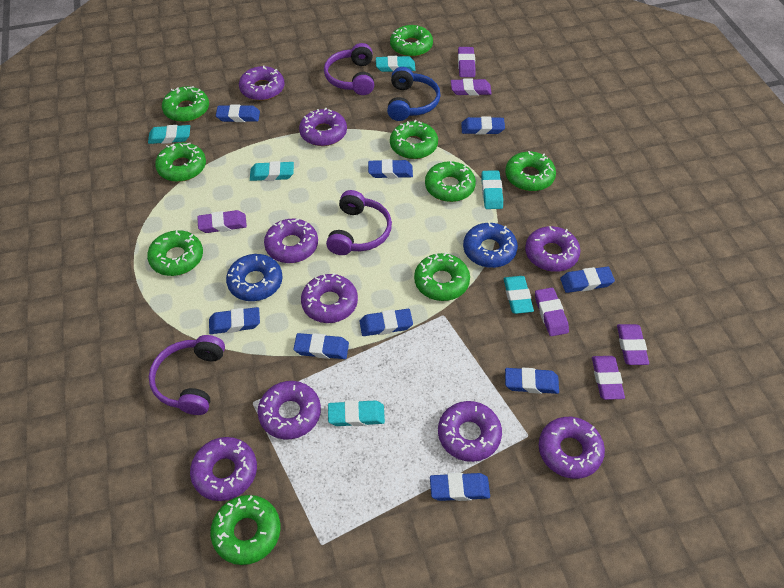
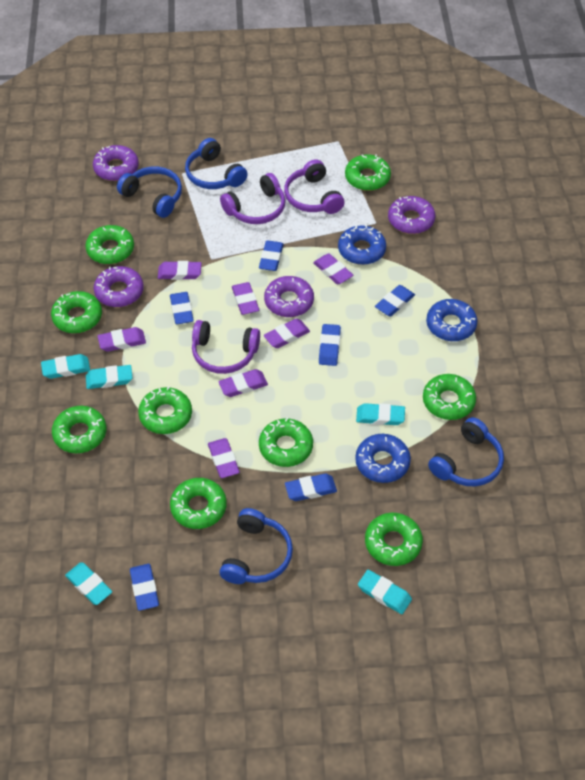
blue donut: [226,254,283,301] [463,223,518,268] = 2 -> [338,225,386,265] [355,434,411,483] [426,299,477,341] = 3
blue eraser: [209,307,260,334] [216,105,260,122] [294,333,349,359] [360,309,413,336] [368,159,413,178] [430,473,490,501] [461,116,505,135] [505,368,559,394] [560,267,615,293] = 9 -> [130,564,159,611] [170,292,194,324] [259,240,284,271] [285,473,337,501] [319,324,341,366] [375,285,415,316] = 6
blue headphones: [387,67,441,121] = 1 -> [117,167,182,218] [185,138,247,189] [220,508,293,584] [428,417,504,486] = 4
purple donut: [190,437,257,501] [239,66,284,101] [258,381,321,439] [264,218,318,263] [299,108,347,146] [301,273,358,323] [438,401,502,462] [525,226,580,272] [539,417,605,479] = 9 -> [93,145,139,181] [94,266,144,307] [264,276,314,317] [388,196,435,234] = 4
purple eraser: [197,210,247,233] [451,78,492,96] [458,47,476,77] [535,288,569,336] [592,356,625,400] [617,324,649,365] = 6 -> [98,327,146,352] [158,261,202,280] [208,438,240,478] [218,369,268,397] [232,282,259,315] [263,318,310,348] [313,254,354,284] = 7
turquoise eraser: [148,125,190,144] [250,161,294,181] [328,400,385,426] [376,56,415,72] [481,170,503,209] [504,276,534,314] = 6 -> [41,354,90,379] [65,562,112,605] [86,365,132,389] [356,403,405,425] [358,570,412,614] = 5

